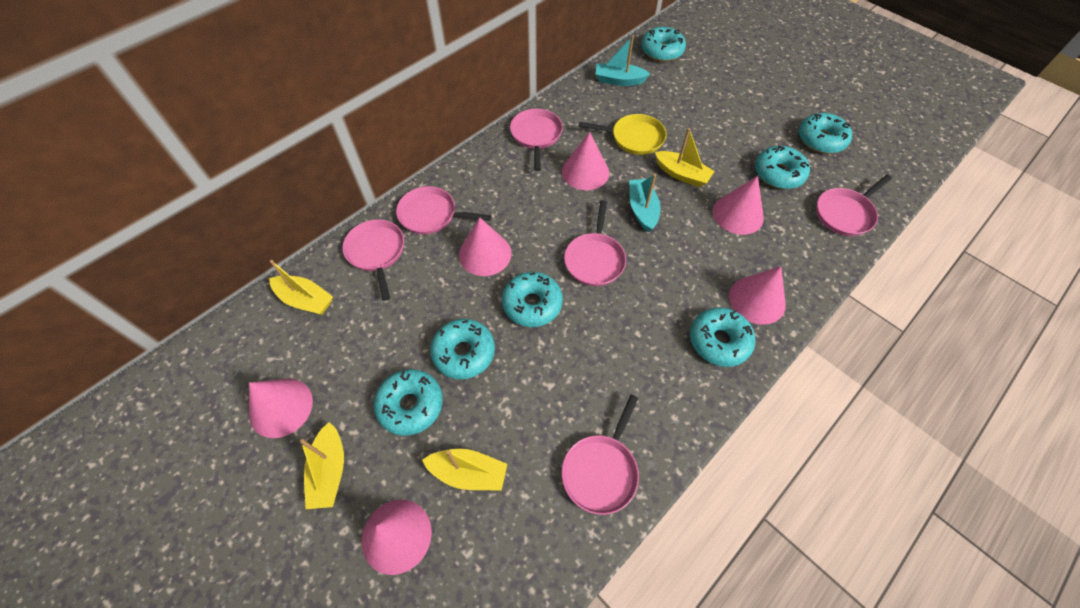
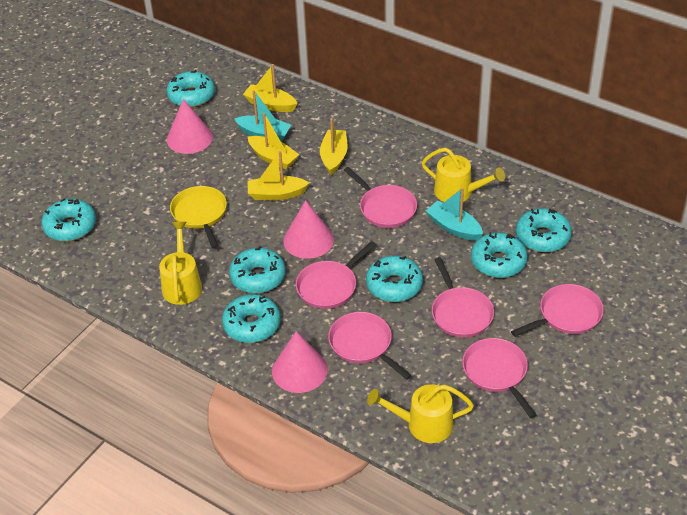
pink cone: [249,379,313,438] [362,500,432,575] [459,217,512,276] [562,132,609,190] [713,176,764,235] [729,266,786,325] = 6 -> [167,99,213,154] [272,331,328,393] [283,200,334,259] = 3
yellow watering can: none = 0 -> [159,222,202,305] [367,384,474,443] [421,148,505,202] = 3

